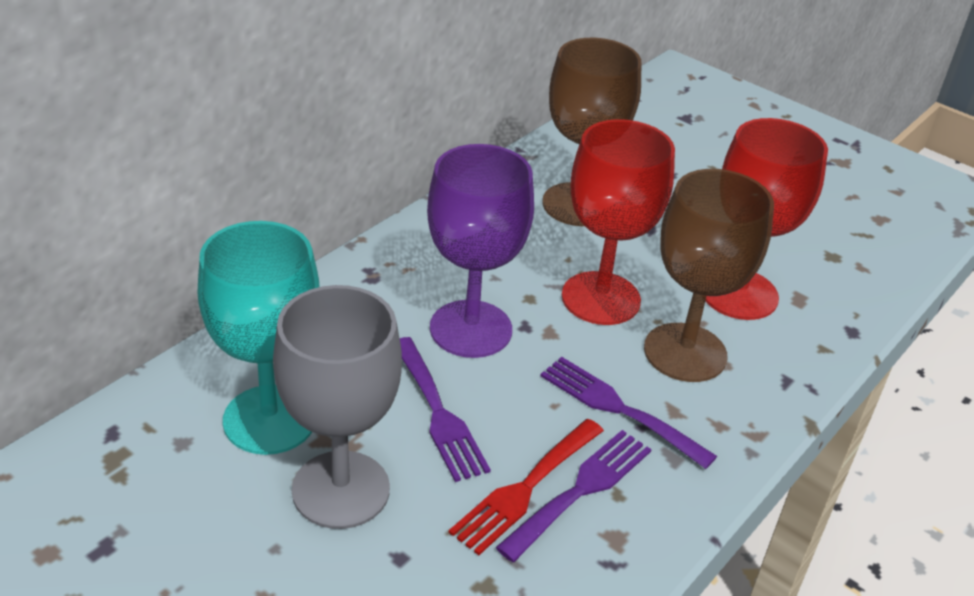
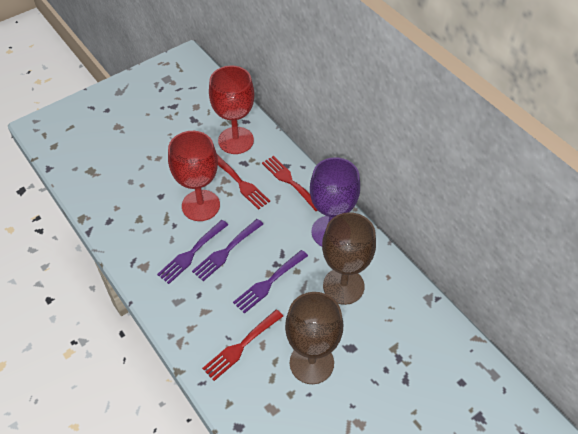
grey goblet: [273,285,402,529] = 1 -> none = 0
red fork: [449,419,604,555] = 1 -> [202,309,283,381] [217,155,270,210] [262,156,318,211] = 3
turquoise goblet: [197,221,320,455] = 1 -> none = 0

